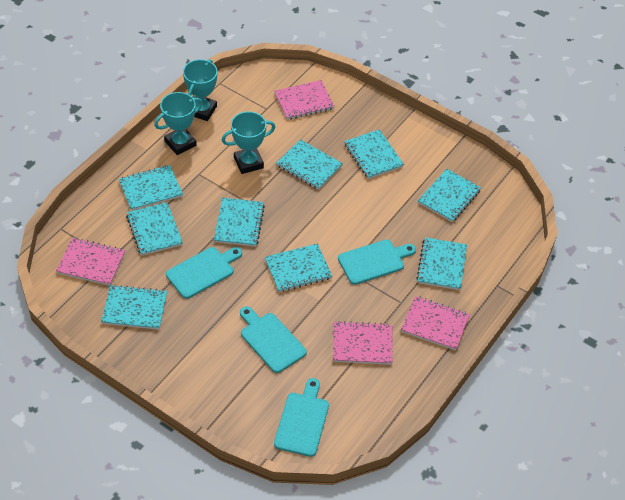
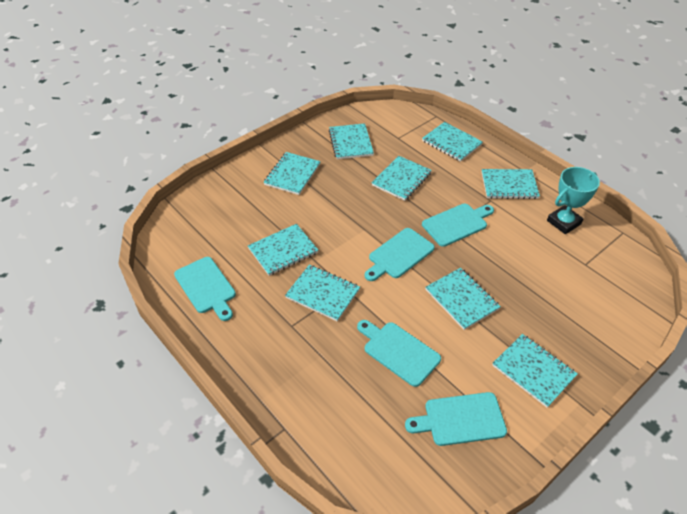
pink notebook: [56,238,125,286] [274,80,335,120] [333,321,393,365] [401,296,470,351] = 4 -> none = 0
turquoise cutting board: [166,247,242,299] [240,306,307,373] [274,378,329,457] [338,240,416,285] = 4 -> [174,257,236,321] [357,320,441,387] [365,228,435,281] [405,392,507,446] [422,204,494,247] = 5
turquoise trophy: [154,92,202,155] [183,59,217,121] [221,112,275,174] = 3 -> [547,167,600,234] = 1

